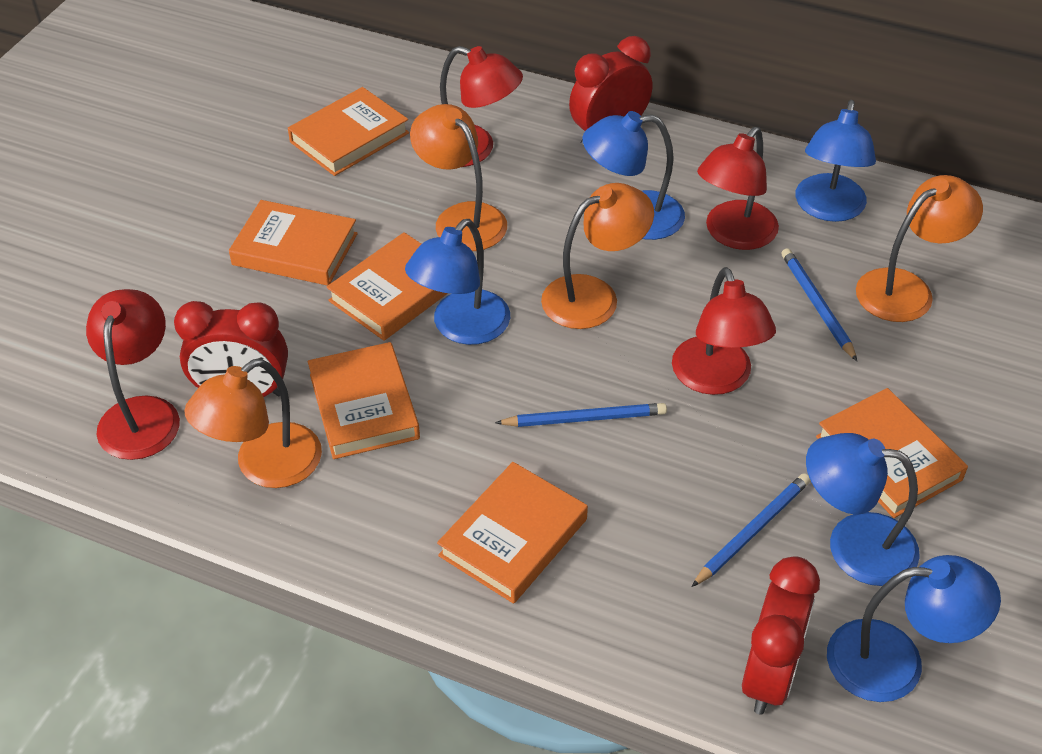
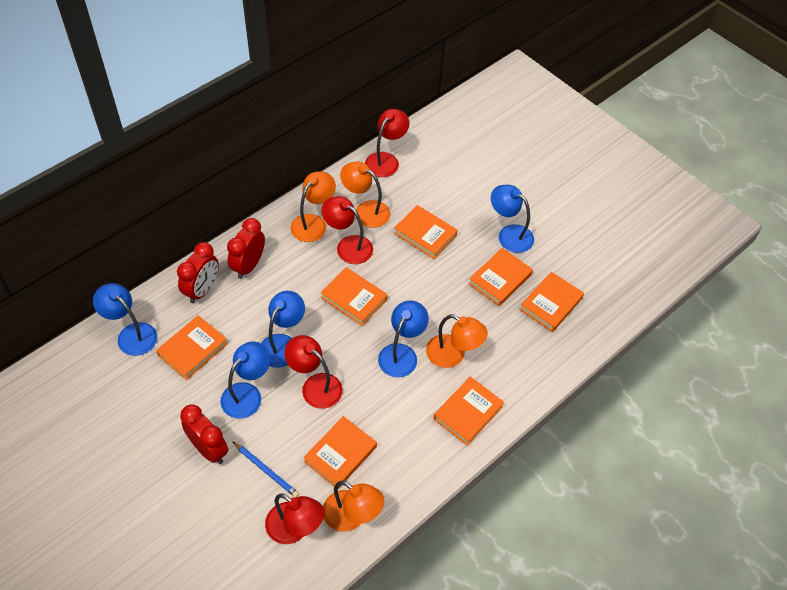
blue pencil: [495,403,667,427] [692,473,811,587] [781,248,857,361] = 3 -> [232,441,299,497] = 1
orange book: [229,200,358,286] [288,87,409,176] [308,342,420,459] [326,232,448,341] [437,462,588,604] [816,388,968,518] = 6 -> [156,315,228,380] [304,416,377,489] [321,267,388,326] [394,205,458,259] [433,376,504,446] [469,248,533,306] [520,272,584,332] = 7

